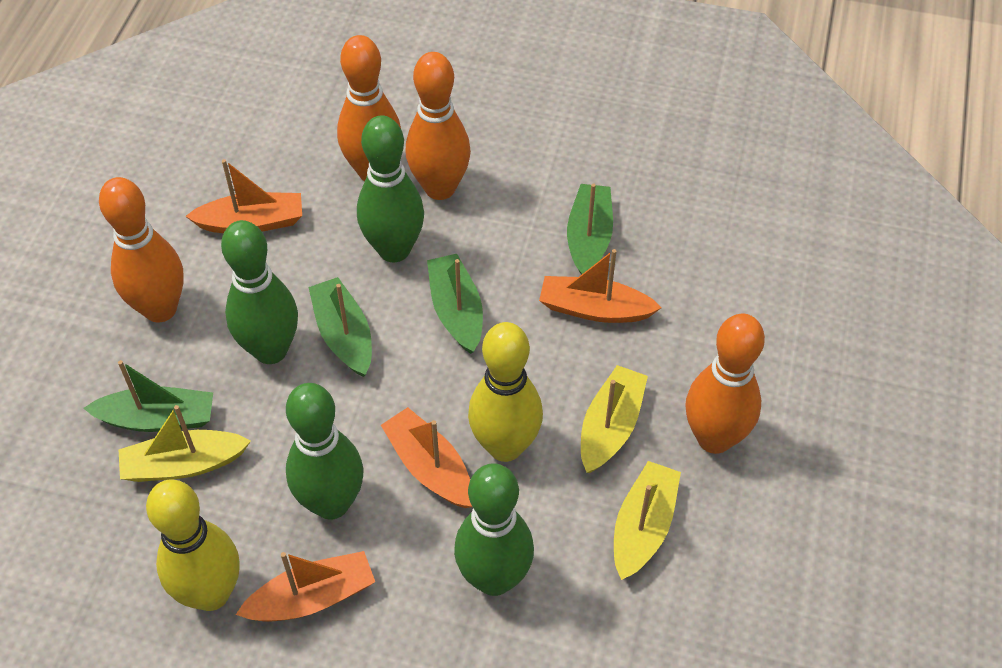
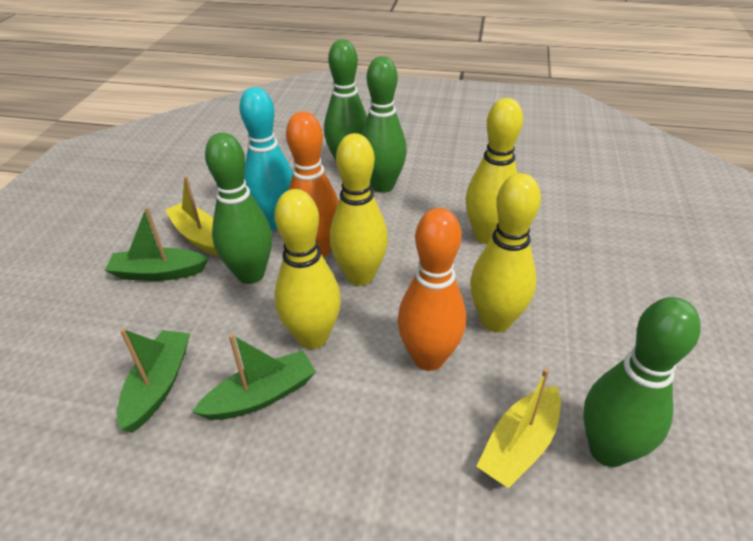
green boat: [83,360,213,432] [308,277,372,377] [427,254,483,354] [567,183,613,275] = 4 -> [105,207,209,281] [117,328,190,432] [192,334,316,420] = 3
orange boat: [185,159,302,233] [236,551,375,622] [381,407,472,508] [539,249,662,323] = 4 -> none = 0
orange bowling pin: [99,177,184,323] [337,35,401,181] [406,52,471,200] [685,314,765,454] = 4 -> [286,111,339,258] [397,208,466,371] = 2
turquoise bowling pin: none = 0 -> [239,87,293,230] = 1
yellow boat: [119,405,251,482] [581,365,648,473] [614,461,681,580] = 3 -> [165,176,219,256] [476,368,561,488] = 2
yellow bowling pin: [146,480,239,611] [468,322,543,462] = 2 -> [274,189,341,349] [330,133,388,286] [466,98,523,244] [470,173,541,333] = 4

